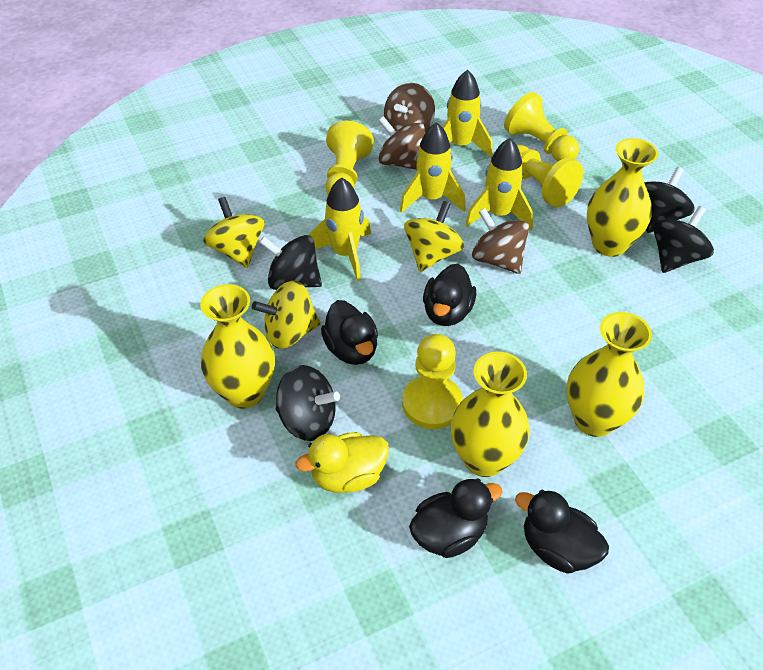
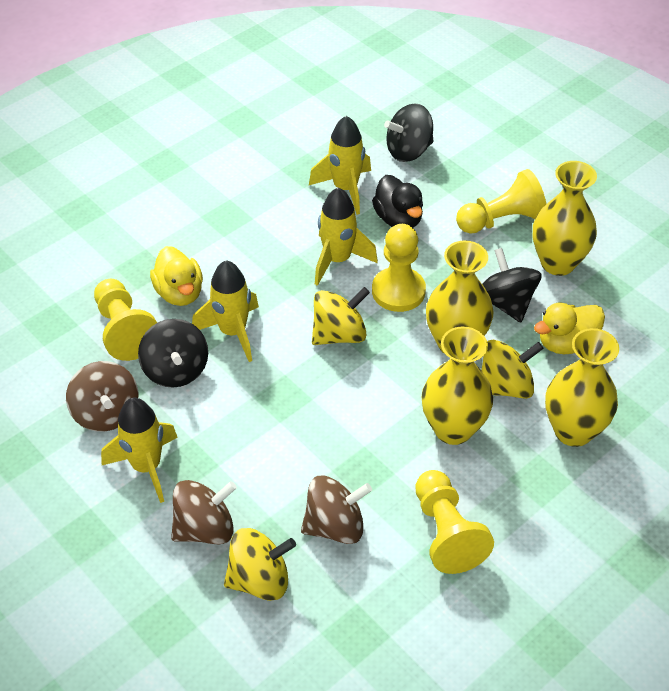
black duck: [321,300,378,365] [409,478,502,558] [423,264,476,326] [515,490,609,574] = 4 -> [372,175,423,228] = 1
black spinning top: [259,235,322,290] [276,365,340,441] [644,167,695,233] [653,206,714,273] = 4 -> [138,319,208,388] [384,103,434,162] [482,248,542,323] = 3
yellow duck: [295,432,389,493] = 1 -> [150,246,203,306] [534,303,605,354] = 2

